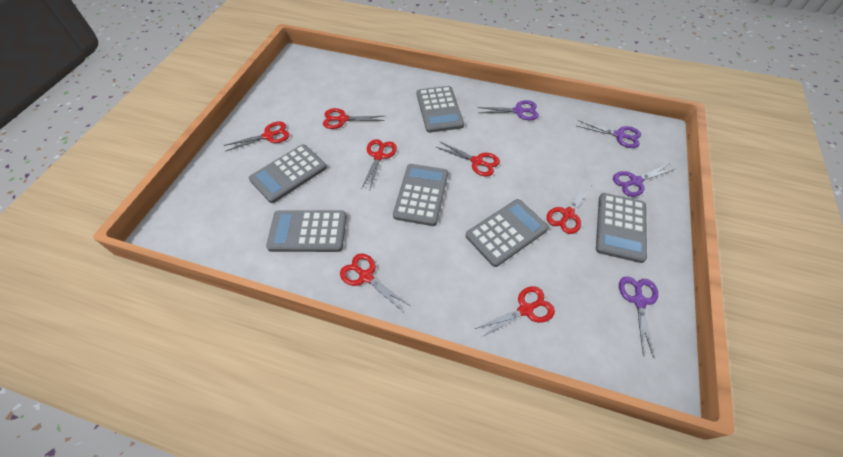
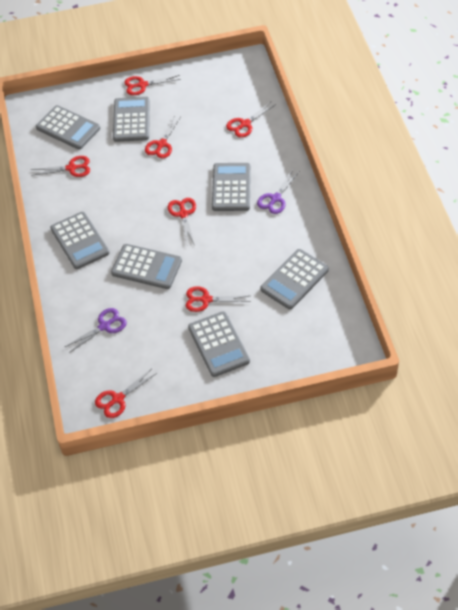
grey calculator: [249,144,327,203] [266,210,347,252] [393,164,448,226] [417,86,464,133] [466,199,549,267] [596,193,647,263] = 6 -> [36,105,100,150] [50,212,110,269] [111,244,182,289] [113,97,150,142] [188,311,250,377] [212,163,251,211] [260,249,329,309] = 7
purple scissors: [477,100,539,120] [577,120,641,148] [613,164,674,197] [619,276,658,358] = 4 -> [65,308,127,353] [257,170,299,214] = 2

